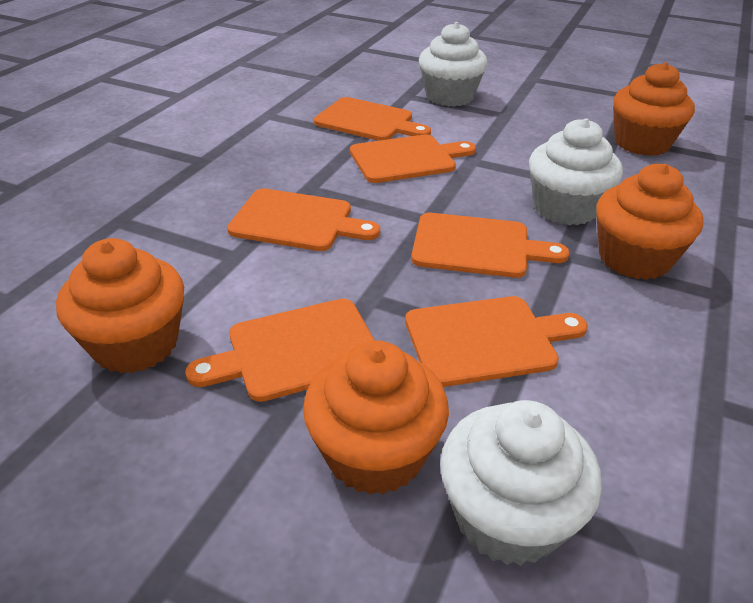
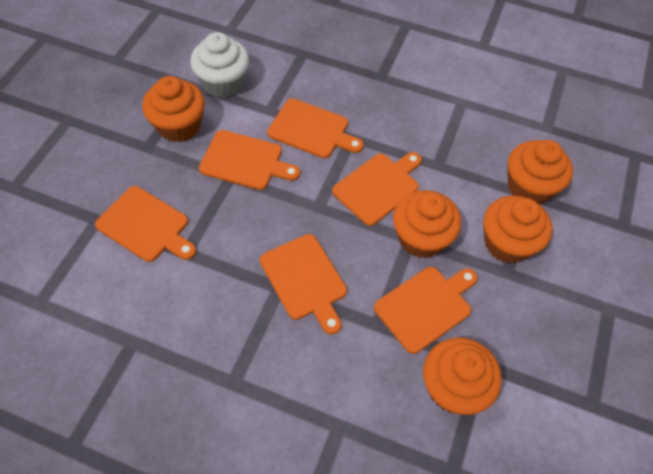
orange cupcake: [56,238,184,374] [303,340,449,495] [596,164,704,280] [613,62,695,156] = 4 -> [142,76,205,142] [393,190,461,258] [423,337,502,415] [483,195,552,264] [508,140,573,204] = 5
white cupcake: [419,22,488,107] [440,400,602,565] [529,118,623,225] = 3 -> [190,32,249,98] = 1

